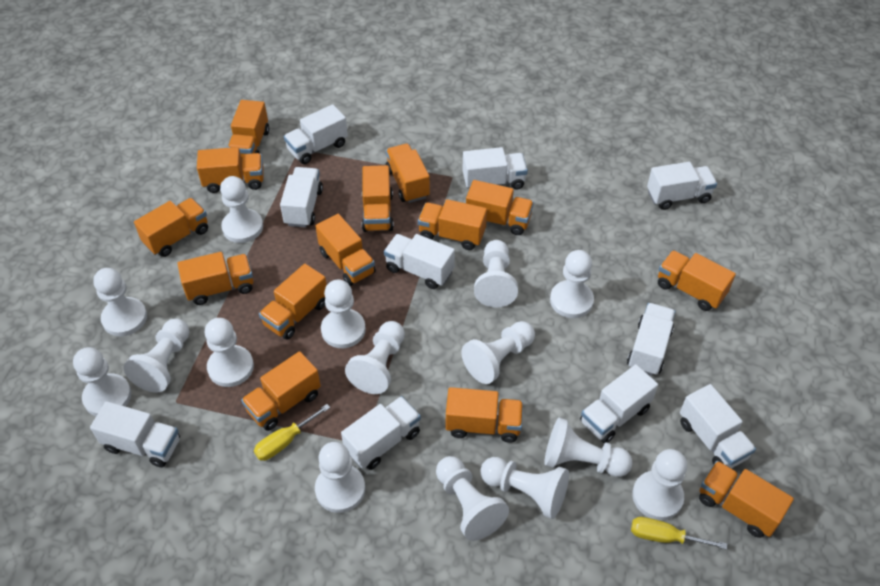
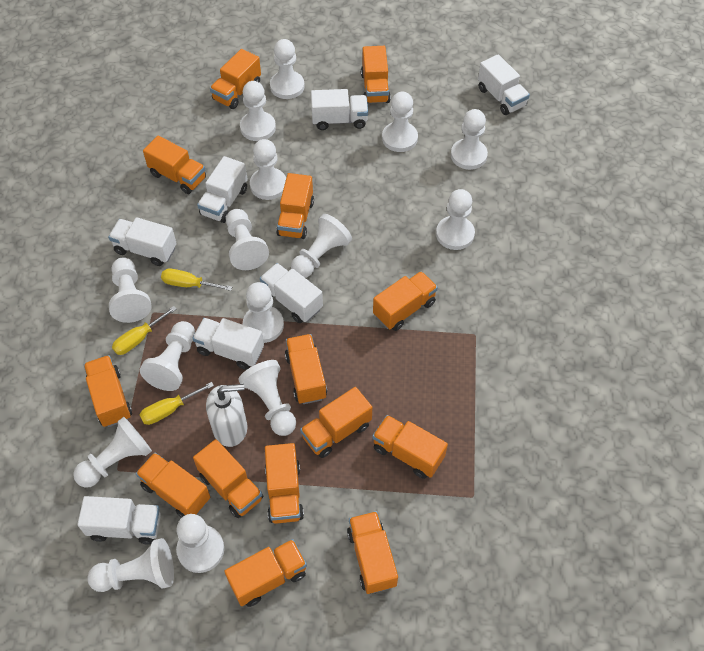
white soap dispenser: none = 0 -> [206,384,247,447] = 1
white truck: [90,401,180,468] [280,167,323,227] [284,104,348,164] [341,396,421,470] [384,234,455,289] [462,147,528,189] [580,364,658,443] [627,303,675,376] [647,162,717,210] [680,384,756,469] = 10 -> [77,496,161,545] [108,217,177,266] [192,318,264,370] [197,156,248,223] [260,263,323,323] [311,89,368,130] [478,54,530,115] = 7
yellow screwdriver: [254,404,330,461] [631,517,727,550] = 2 -> [112,306,177,355] [140,382,214,425] [161,268,232,291] = 3

